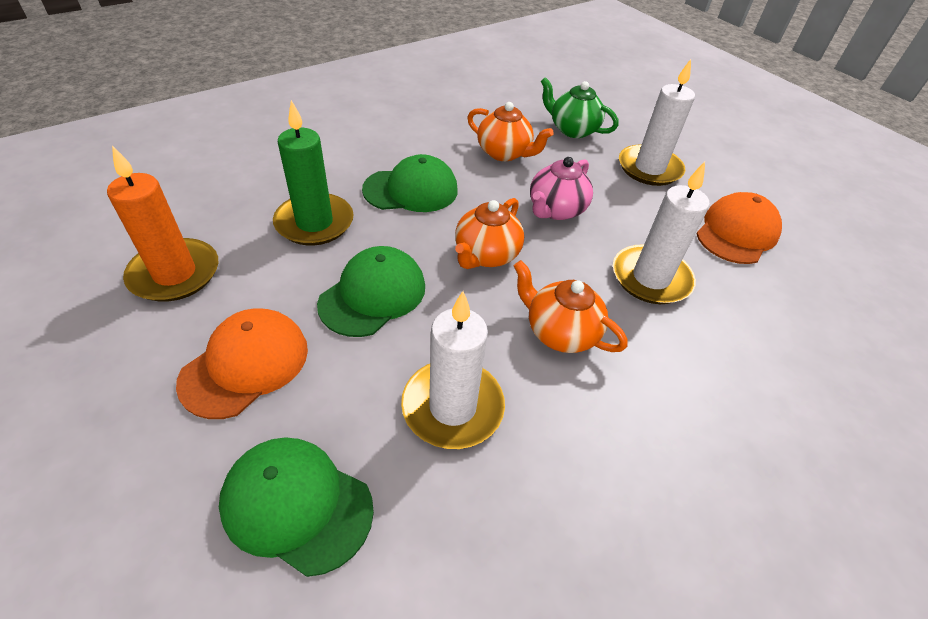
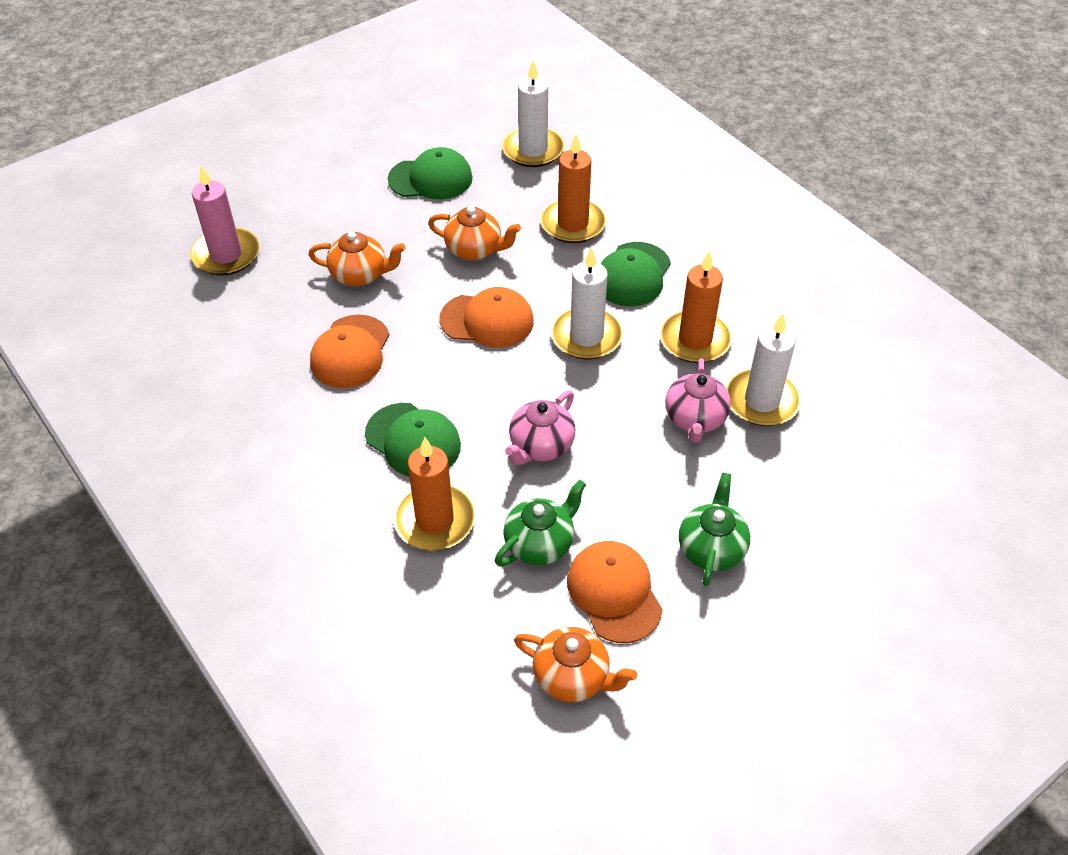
green candle: [273,100,354,245] = 1 -> none = 0
green teapot: [541,77,619,138] = 1 -> [495,480,586,566] [679,473,750,586] = 2
orange candle: [107,146,218,302] = 1 -> [393,437,475,551] [540,134,607,243] [660,251,732,363] = 3
orange cap: [176,308,308,419] [696,192,782,264] = 2 -> [310,315,389,388] [439,287,534,348] [567,541,663,643] = 3
pink candle: none = 0 -> [190,166,259,276] = 1
pink teapot: [530,157,593,220] = 1 -> [505,391,575,465] [665,358,731,442] = 2

